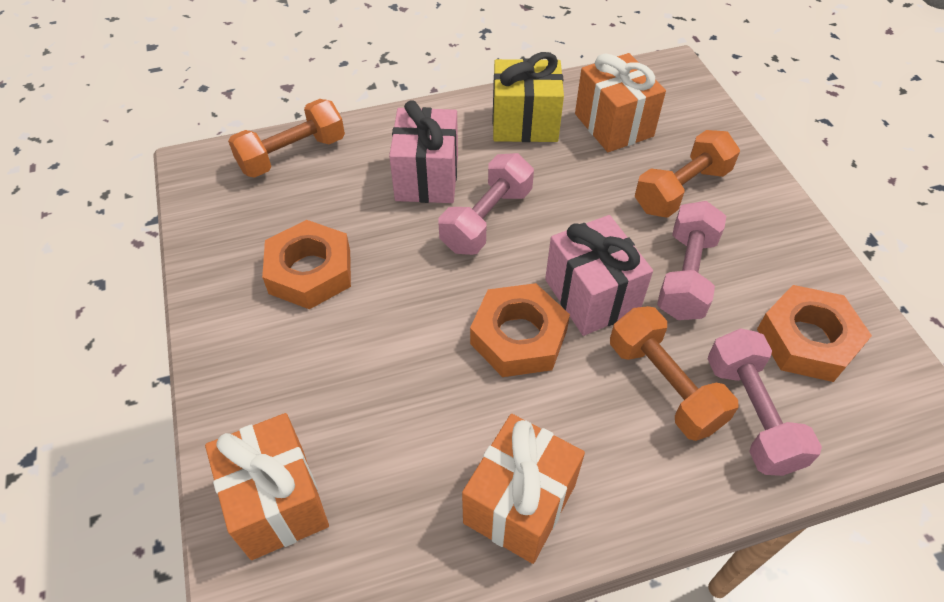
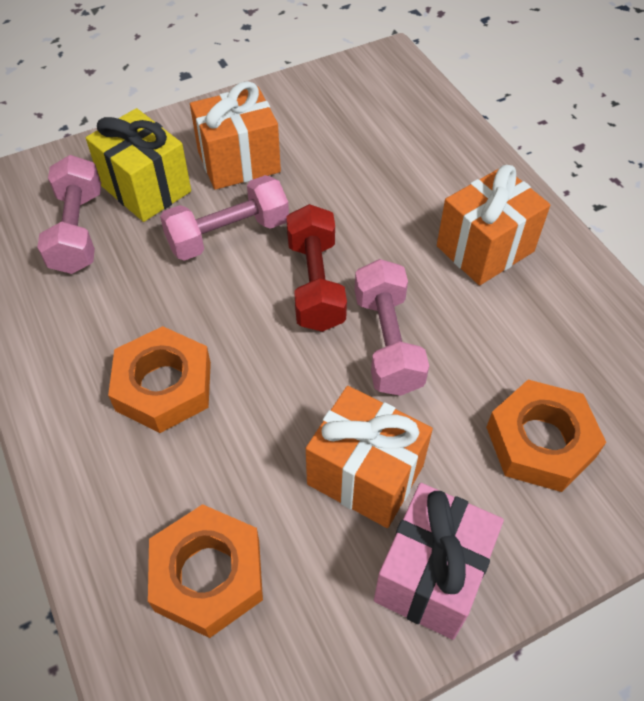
orange dumbbell: [228,99,345,178] [610,306,739,441] [635,130,740,218] = 3 -> none = 0
pink gift: [389,100,458,203] [545,215,653,336] = 2 -> [374,483,504,640] = 1
red dumbbell: none = 0 -> [286,204,347,332] = 1

